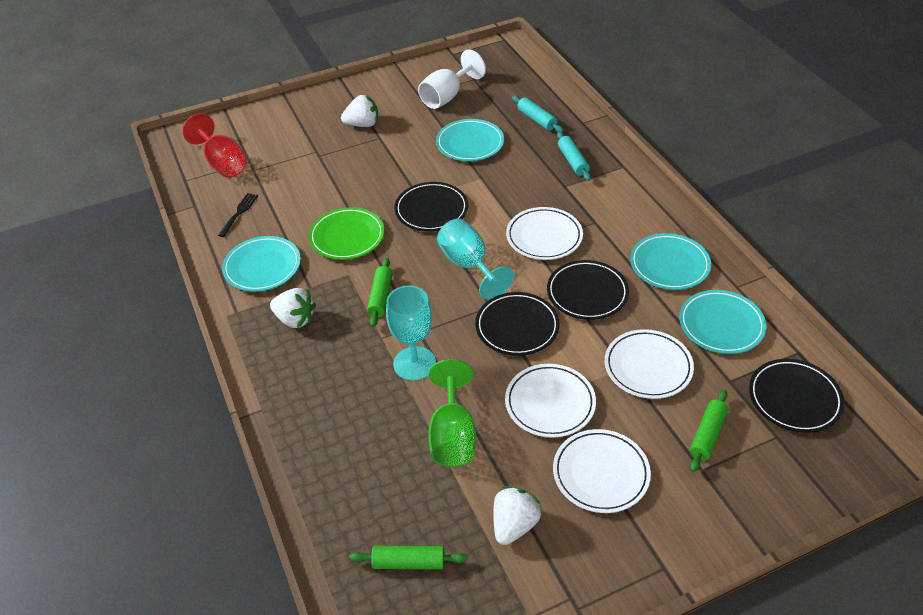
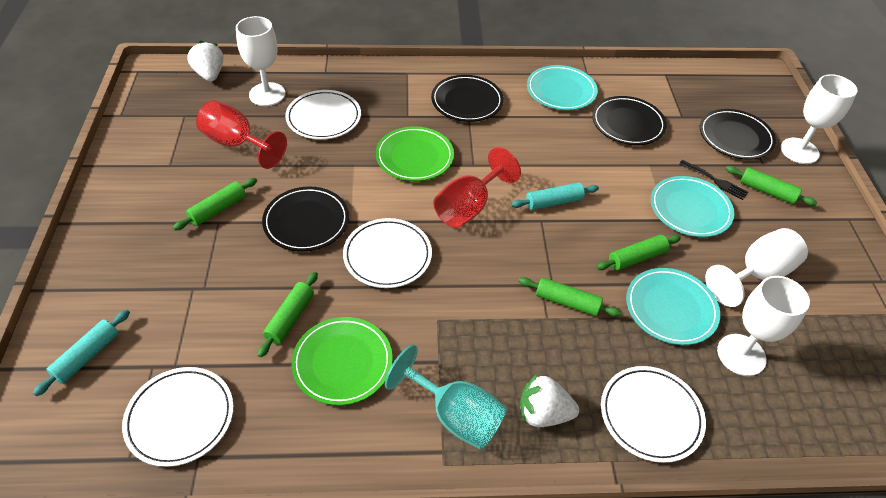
green goblet: [428,359,476,467] = 1 -> none = 0
green plate: [309,207,384,260] = 1 -> [291,317,393,405] [376,126,454,181] = 2
green rolling pin: [349,546,467,570] [367,258,393,327] [690,390,728,472] = 3 -> [173,178,257,231] [258,272,318,358] [518,277,621,317] [596,235,681,270] [726,166,817,206] = 5
red goblet: [182,113,247,177] = 1 -> [196,100,287,169] [433,147,521,228] = 2
turquoise goblet: [386,285,436,381] [437,219,514,300] = 2 -> [385,344,507,450] = 1
turquoise plate: [222,236,301,292] [436,119,504,161] [630,233,711,290] [679,290,766,354] = 4 -> [527,65,598,110] [626,268,720,345] [651,176,734,237] = 3
white goblet: [418,49,486,109] = 1 -> [236,16,286,106] [705,228,808,307] [717,276,810,376] [781,74,858,164] = 4
white strawberry: [270,288,316,328] [341,95,378,127] [493,486,542,545] = 3 -> [187,41,223,81] [520,374,579,427] = 2

